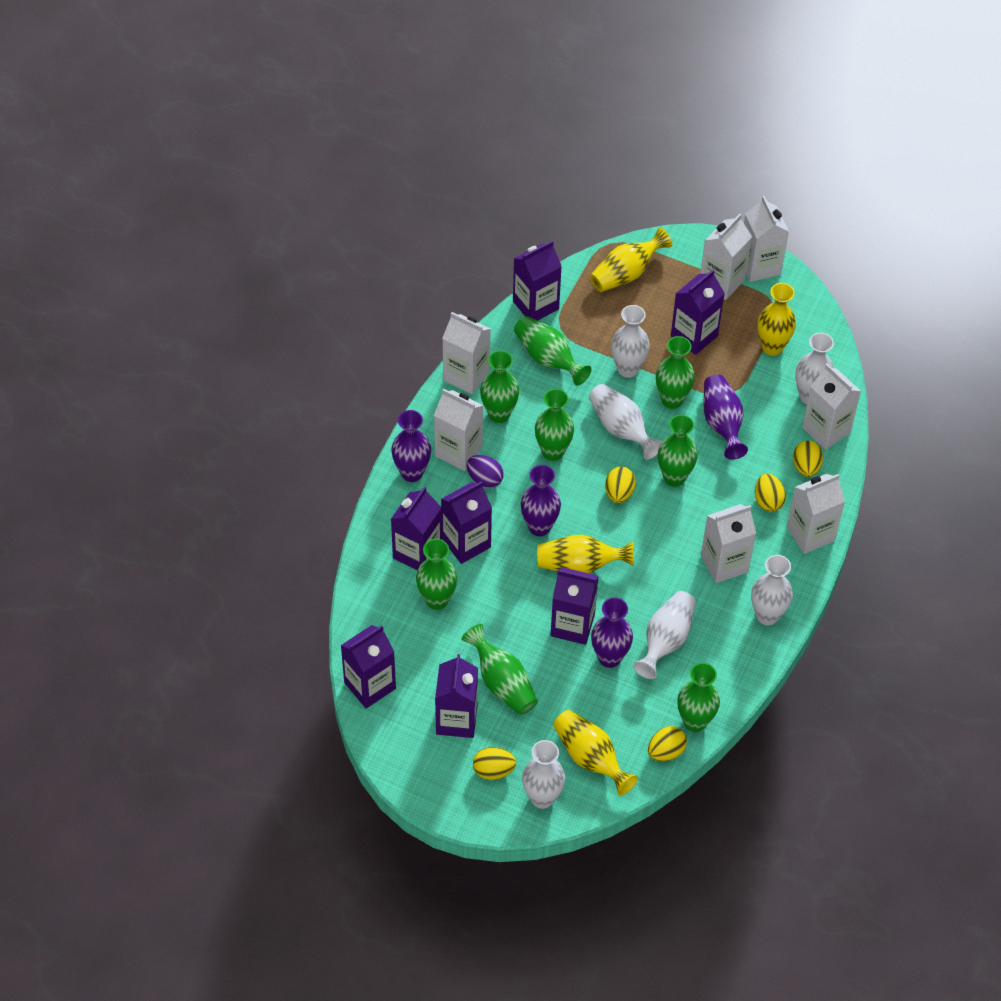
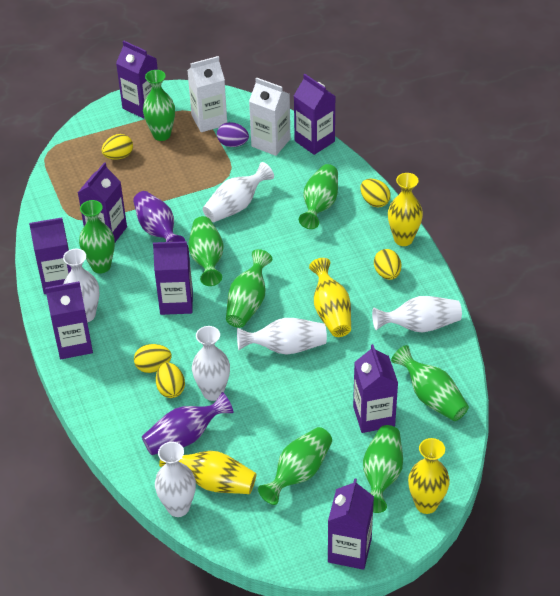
purple carton: [341,625,396,708] [391,486,442,571] [435,654,478,738] [441,481,492,564] [513,241,562,321] [551,567,599,645] [671,270,725,355] = 7 -> [29,218,71,294] [45,281,93,359] [78,162,127,242] [116,41,158,119] [153,241,193,315] [294,74,336,155] [328,478,374,570] [353,344,398,433] = 8
purple vase: [391,410,431,482] [521,465,561,536] [591,597,633,668] [704,374,748,459] = 4 -> [133,191,185,242] [142,392,234,455] = 2
white carton: [434,389,483,471] [442,312,491,394] [700,214,752,300] [701,504,756,583] [744,196,789,282] [787,474,845,554] [802,364,861,450] = 7 -> [187,56,227,132] [249,77,290,156] = 2

